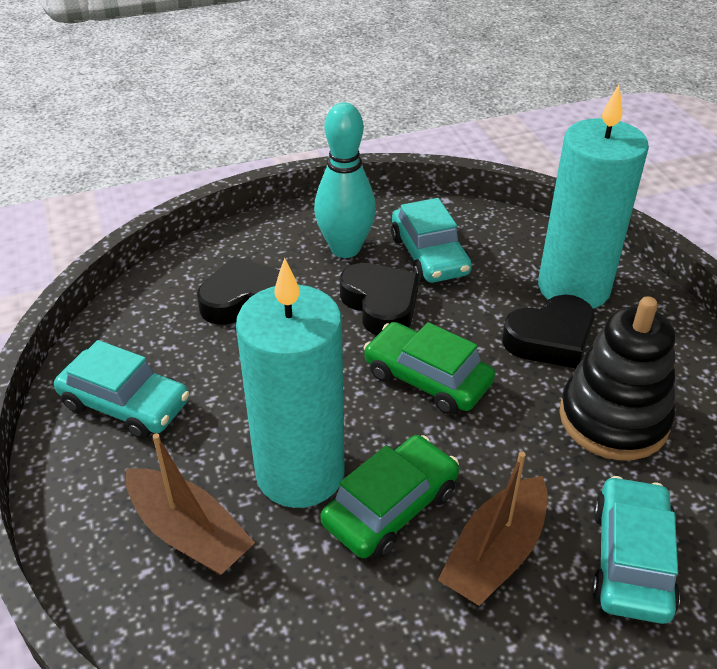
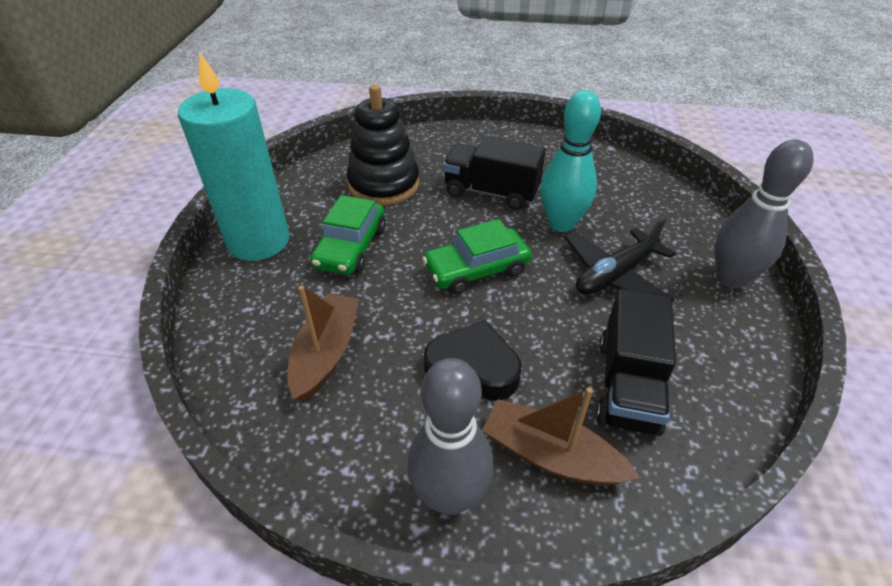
black heart: [197,257,280,325] [340,263,419,335] [502,295,595,368] = 3 -> [424,320,521,401] = 1
black plane: none = 0 -> [564,217,675,302] = 1
black truck: none = 0 -> [443,136,546,210] [596,289,676,436] = 2
grey bowling pin: none = 0 -> [407,358,493,515] [715,139,814,288] = 2
turquoise candle: [236,258,345,508] [538,85,649,309] = 2 -> [178,51,290,261] = 1
turquoise car: [54,340,189,439] [391,198,472,283] [592,476,680,624] = 3 -> none = 0

